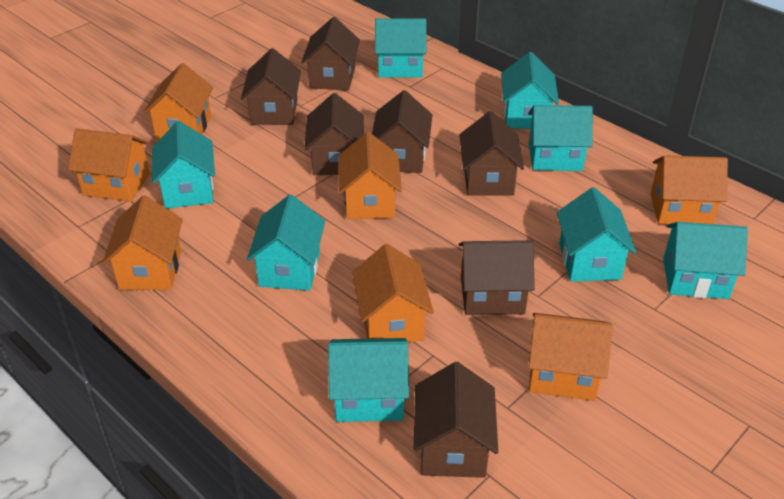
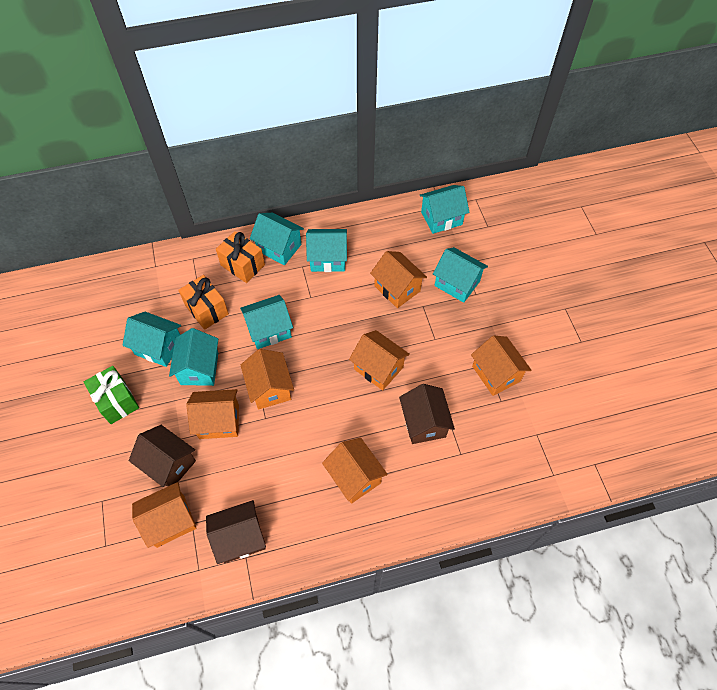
brown house: [241,48,301,125] [301,17,360,91] [304,93,364,175] [372,90,432,173] [414,362,498,478] [458,240,535,315] [459,111,524,196] = 7 -> [129,425,196,487] [206,500,266,564] [399,384,455,444] = 3
green gift: none = 0 -> [84,366,139,424] = 1
orange gift: none = 0 -> [178,275,229,330] [216,231,265,283] = 2
turquoise house: [152,121,215,209] [247,195,325,291] [328,338,409,422] [375,18,427,78] [501,52,559,129] [528,105,593,171] [557,187,636,282] [663,222,748,299] = 8 -> [122,312,181,367] [169,328,218,386] [240,295,293,349] [250,213,304,265] [306,229,347,272] [420,185,470,234] [433,247,488,303] = 7

